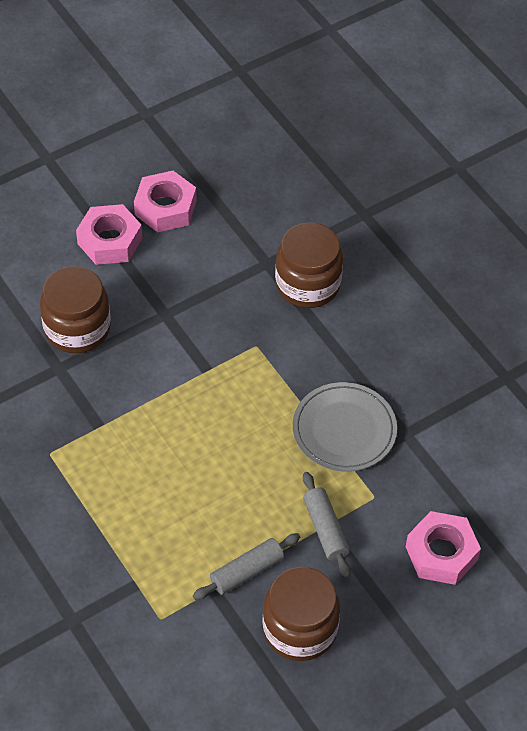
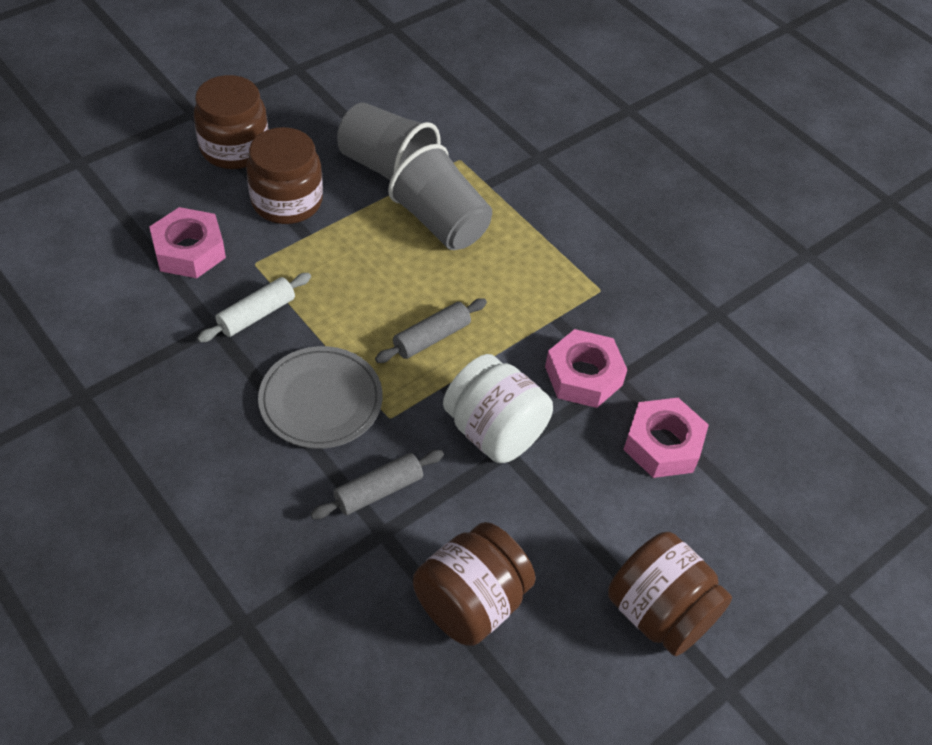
brown jar: [40,266,111,353] [262,567,340,661] [275,222,343,308] = 3 -> [194,75,268,169] [246,127,323,224] [413,522,536,646] [608,532,732,656] = 4
grey cup: none = 0 -> [337,102,441,180] [388,144,492,250] = 2
white jar: none = 0 -> [443,354,553,463] = 1
white rolling pin: none = 0 -> [197,273,311,342] = 1

